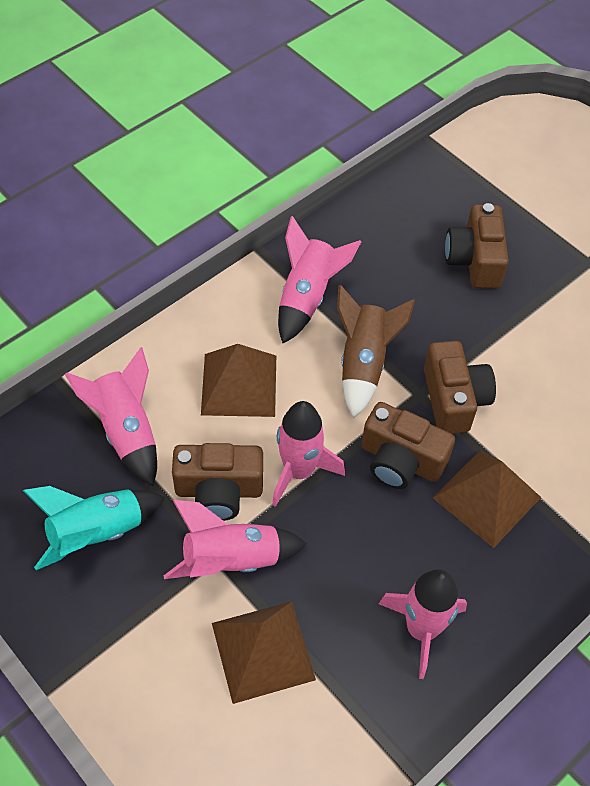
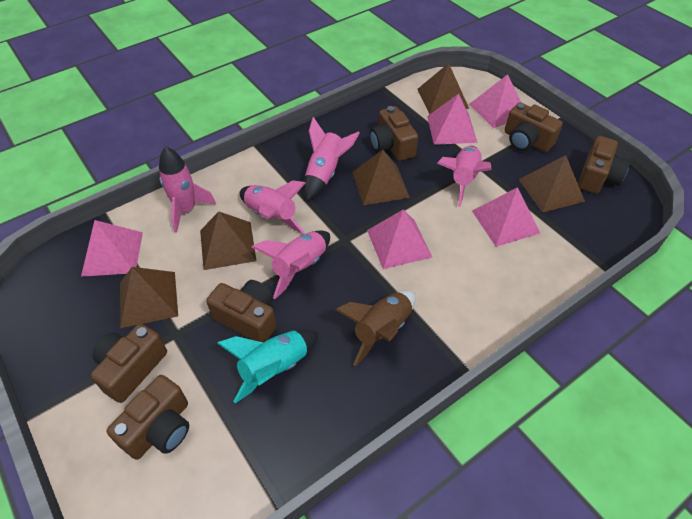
brown camera: [172,443,263,521] [361,402,455,489] [424,341,496,434] [445,203,509,288] = 4 -> [91,324,167,403] [107,375,189,460] [206,280,276,342] [370,106,418,161] [504,102,563,152] [578,136,630,194] = 6
brown pyramid: [201,344,276,417] [212,601,316,704] [433,450,541,548] = 3 -> [120,267,178,328] [200,212,257,270] [352,150,410,205] [417,63,469,114] [519,155,585,213] = 5
pink pyramid: none = 0 -> [81,220,143,277] [367,210,432,269] [427,94,478,145] [469,74,521,128] [472,187,541,247] = 5

